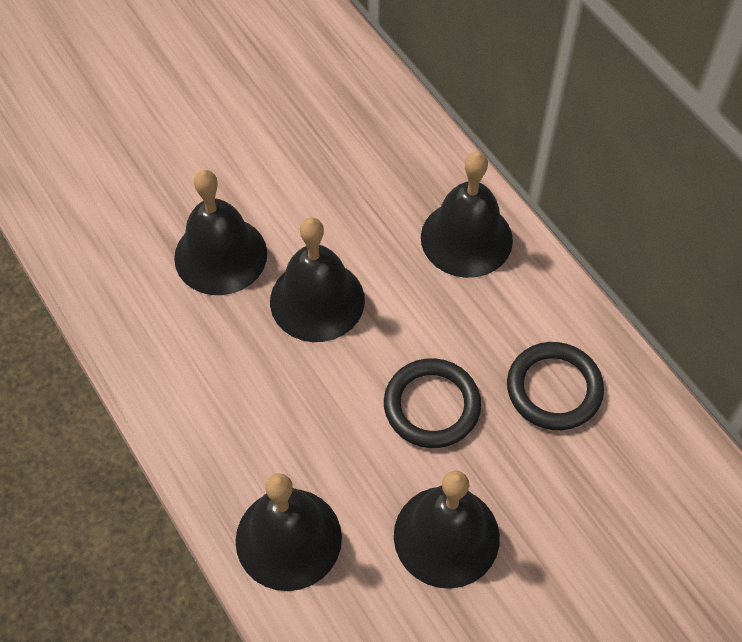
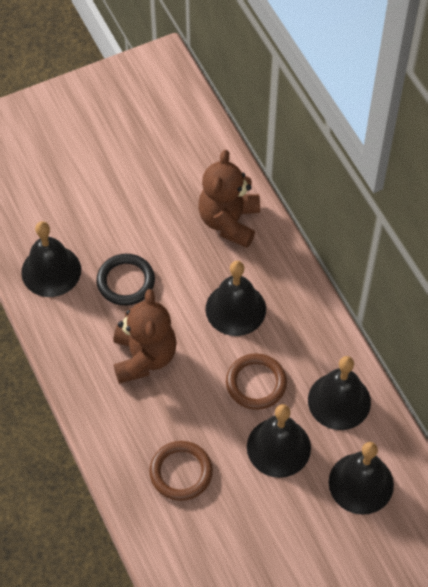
black ring: [384,358,481,448] [507,342,604,430] = 2 -> [96,254,155,306] = 1
brown ring: none = 0 -> [149,441,213,501] [226,353,287,410] = 2
brown teddy bear: none = 0 -> [113,289,177,384] [198,150,260,248] = 2

